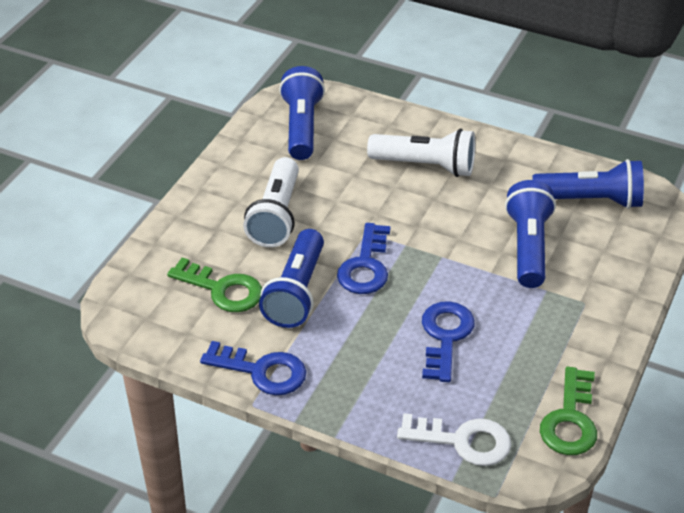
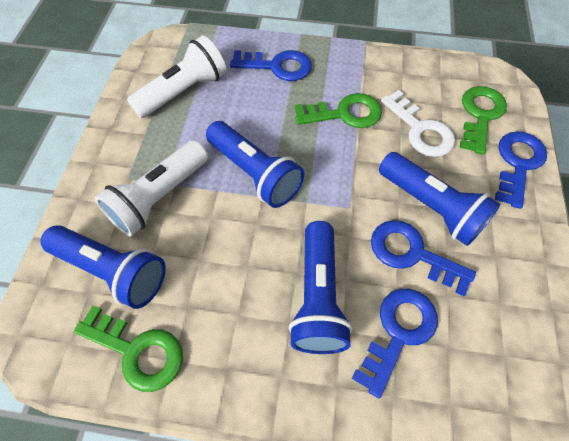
blue key: [200,341,306,395] [337,223,391,294] [422,301,475,382] = 3 -> [230,50,312,81] [352,289,438,398] [371,220,476,296] [495,131,547,209] = 4
green key: [167,258,262,312] [540,367,597,455] = 2 -> [74,306,183,392] [295,93,382,128] [460,86,507,155] = 3

